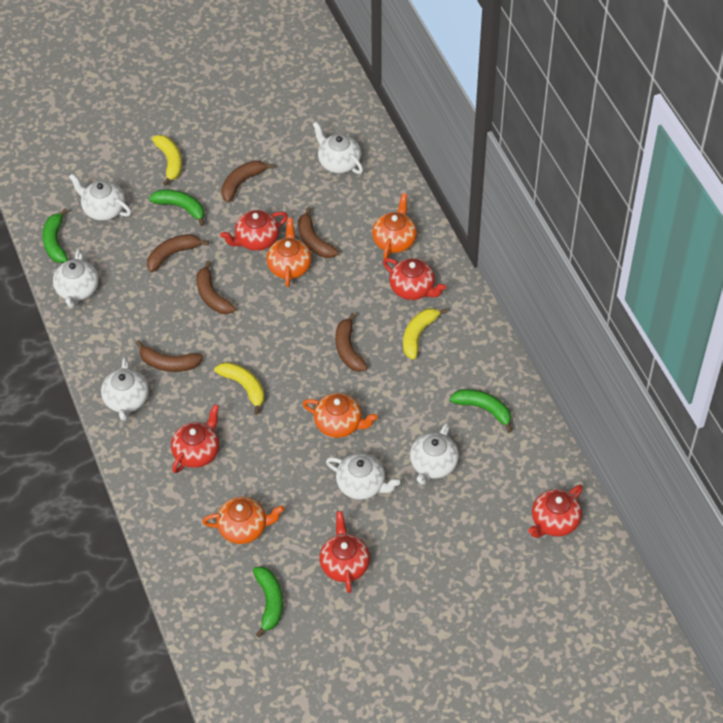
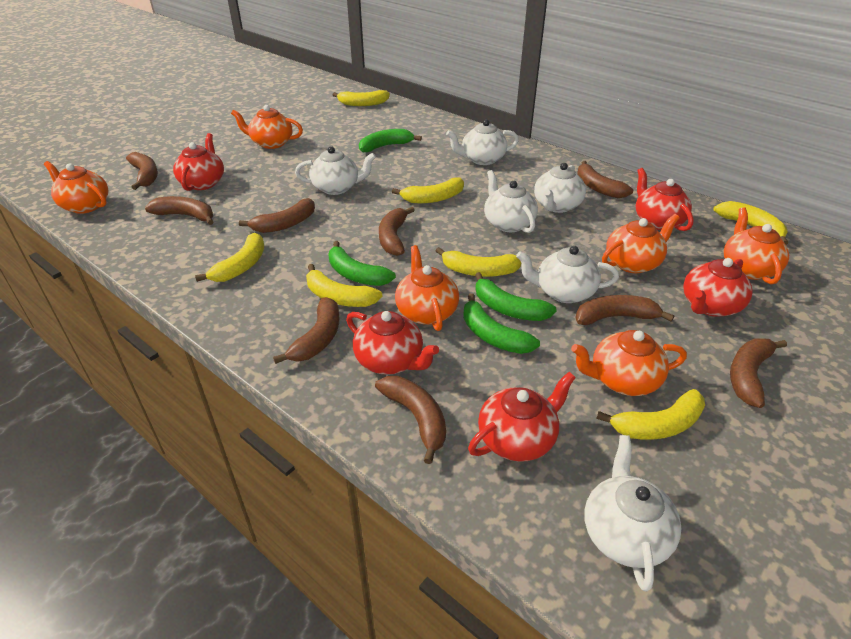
brown banana: [136,340,203,372] [147,234,209,272] [196,261,236,314] [221,161,274,202] [298,207,339,258] [335,313,368,372] = 6 -> [126,152,158,190] [145,196,214,225] [239,198,315,233] [273,297,339,364] [375,376,446,464] [379,207,415,256] [575,295,674,325] [577,161,633,198] [730,338,787,408] = 9
orange teapot: [202,497,285,544] [266,218,312,287] [303,393,378,438] [372,193,417,259] = 4 -> [44,161,108,214] [231,105,303,149] [395,245,459,331] [571,330,687,396] [602,214,680,273] [724,207,789,284] = 6
yellow banana: [152,135,182,186] [214,362,265,414] [403,308,448,360] = 3 -> [195,233,264,282] [306,264,382,307] [332,90,390,106] [392,178,464,203] [436,247,521,277] [596,389,705,440] [713,201,788,245] = 7

